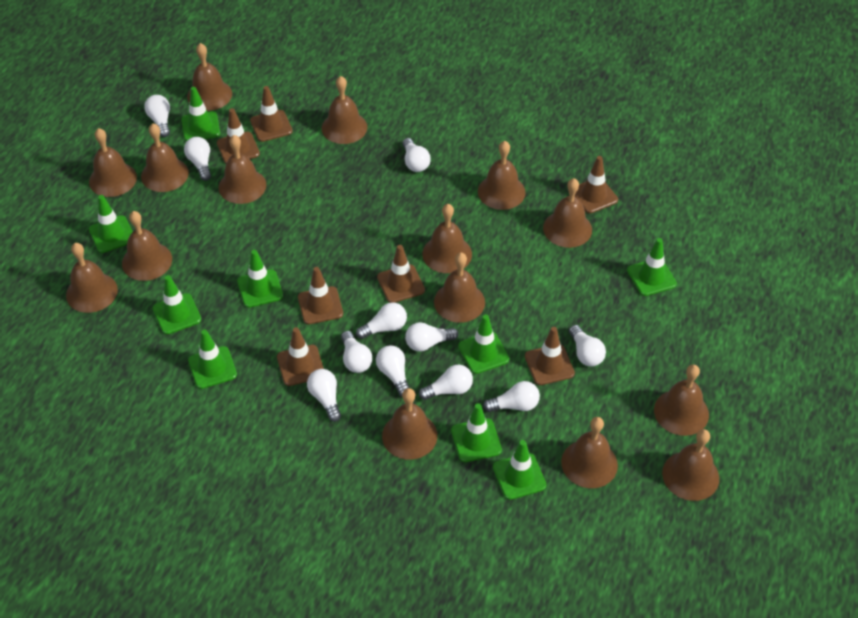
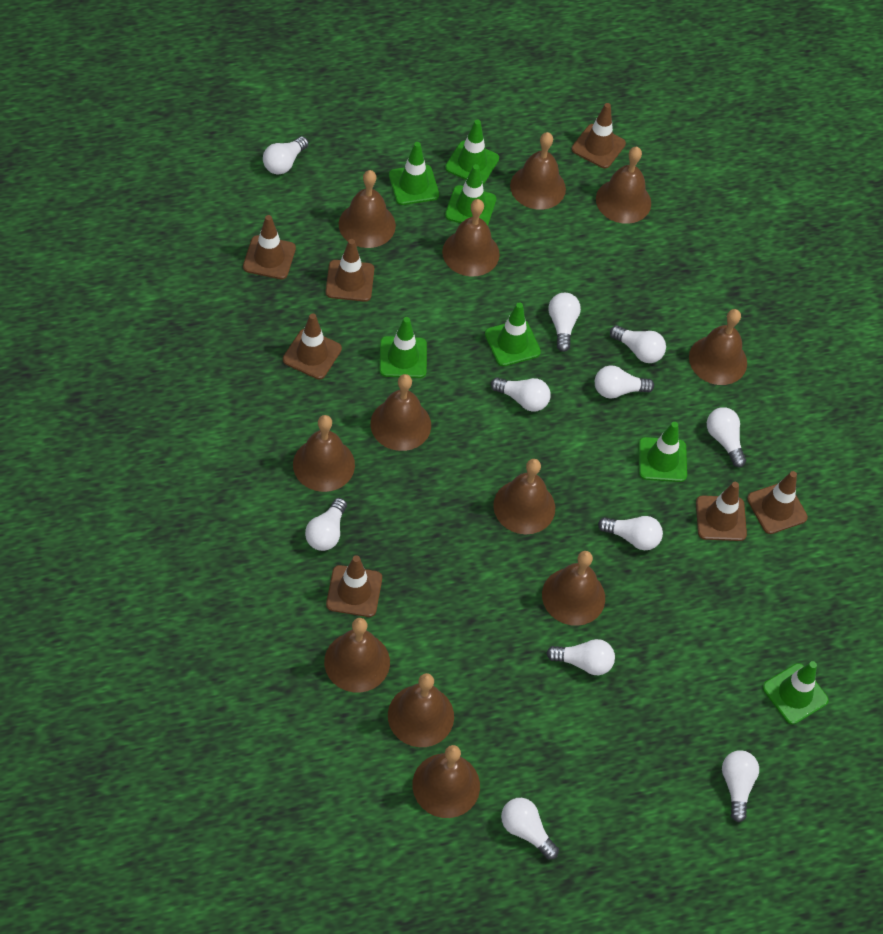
brown bell: [66,243,118,313] [89,128,137,197] [122,211,172,281] [141,123,189,192] [187,43,232,111] [219,135,266,204] [322,76,367,144] [382,388,437,460] [422,204,472,273] [434,252,485,323] [478,141,526,210] [543,178,592,248] [561,417,618,488] [654,364,709,436] [662,429,719,501] = 15 -> [293,415,355,492] [324,618,390,693] [339,170,396,248] [370,374,431,451] [388,673,454,747] [412,745,480,818] [442,199,500,276] [493,459,555,534] [510,132,566,210] [542,551,605,626] [596,147,651,224] [689,309,747,385] = 12
green traffic cone: [89,195,133,253] [153,275,202,334] [181,87,220,141] [188,330,237,389] [237,250,283,308] [451,403,502,462] [458,314,509,374] [493,440,546,500] [627,238,677,296] = 9 -> [379,317,427,378] [389,142,439,205] [445,120,499,184] [445,164,496,225] [485,302,541,366] [638,422,687,482] [763,661,829,725] = 7

